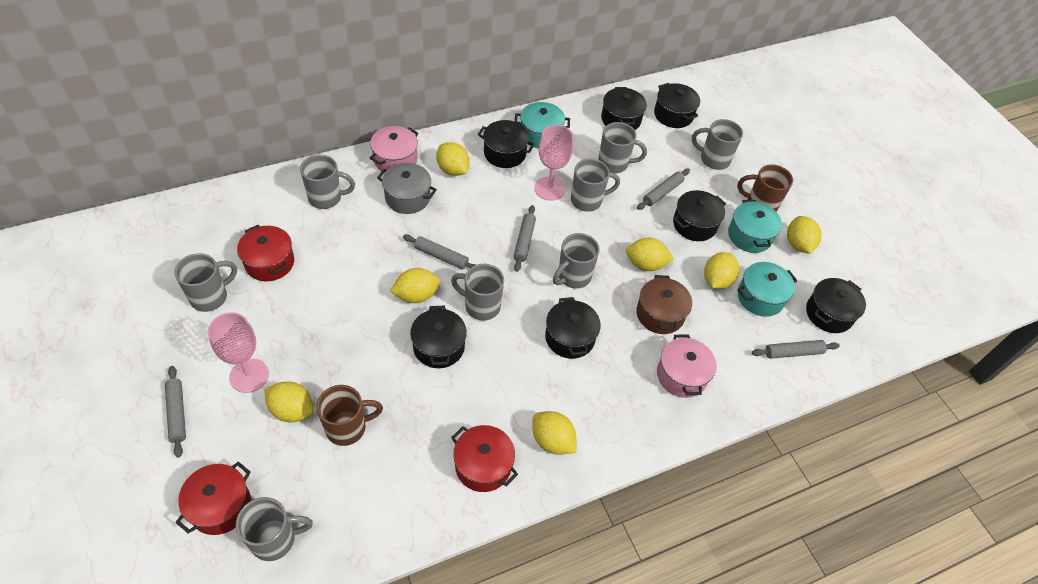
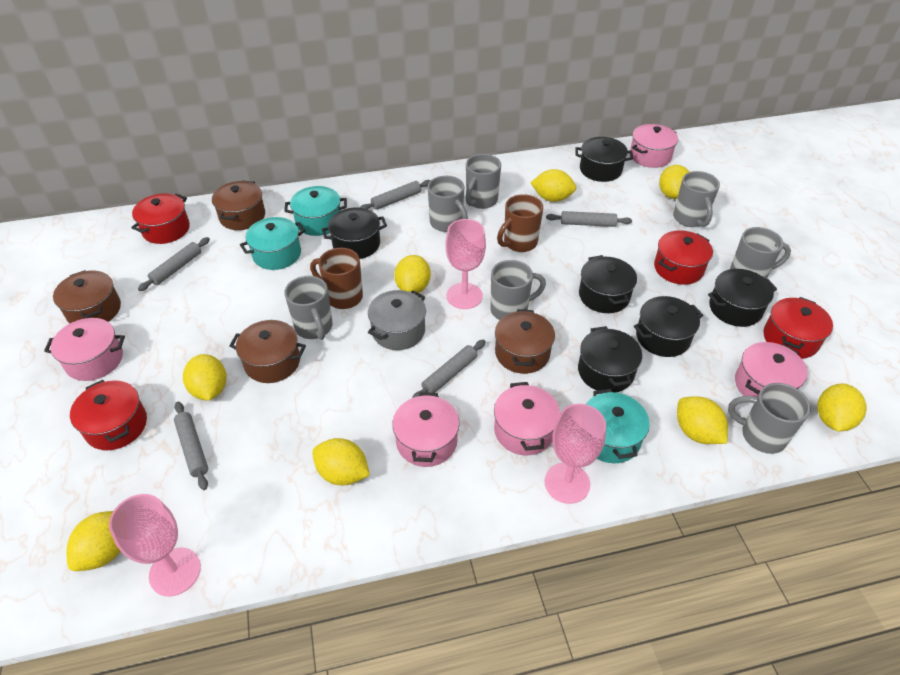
black pot: [410,305,467,368] [478,120,535,168] [545,297,601,359] [601,87,647,130] [654,83,700,128] [673,190,726,241] [806,278,866,333] = 7 -> [322,208,387,259] [575,137,633,182] [578,326,642,393] [579,255,637,313] [634,296,703,357] [708,269,777,327] = 6
brown pot: [636,275,692,334] = 1 -> [53,270,121,323] [212,181,265,230] [229,320,306,383] [495,309,555,374] = 4
grey mug: [174,253,237,312] [236,497,313,561] [300,155,355,209] [451,264,504,321] [553,233,600,289] [571,159,620,212] [598,122,647,174] [692,119,743,170] = 8 -> [284,276,332,340] [428,176,468,232] [466,154,501,209] [490,260,546,320] [673,171,720,227] [728,383,811,454] [730,227,791,279] = 7
pink goblet: [208,312,269,393] [534,125,573,201] = 2 -> [109,494,201,596] [446,219,486,309] [545,404,606,504] = 3
pink pot: [369,126,419,173] [657,334,717,398] = 2 -> [44,318,125,381] [393,392,459,467] [494,382,560,455] [630,124,678,168] [735,342,807,397] = 5
red pot: [175,462,251,535] [237,225,294,281] [451,425,518,492] = 3 -> [70,380,147,450] [131,193,190,244] [654,230,713,285] [763,297,833,359] = 4
yellow lemon: [264,381,314,422] [390,268,440,303] [436,142,469,176] [532,411,577,455] [626,238,674,271] [704,252,739,289] [787,216,822,254] = 7 -> [67,511,120,571] [183,354,227,401] [312,438,370,485] [394,255,431,293] [530,169,577,202] [659,165,689,199] [677,396,728,444] [817,384,867,432] = 8

